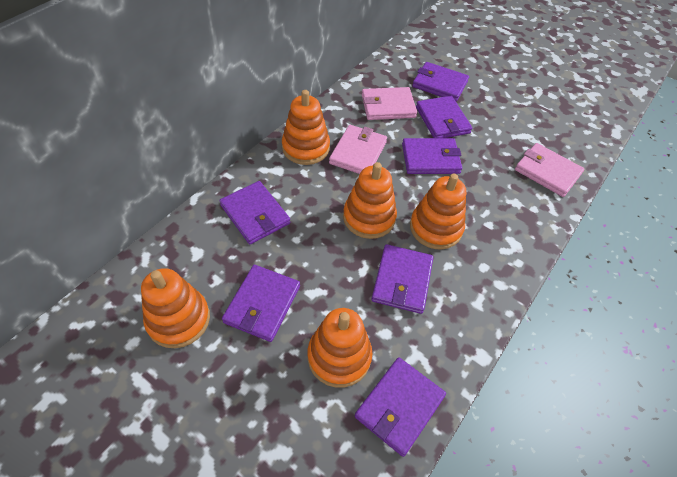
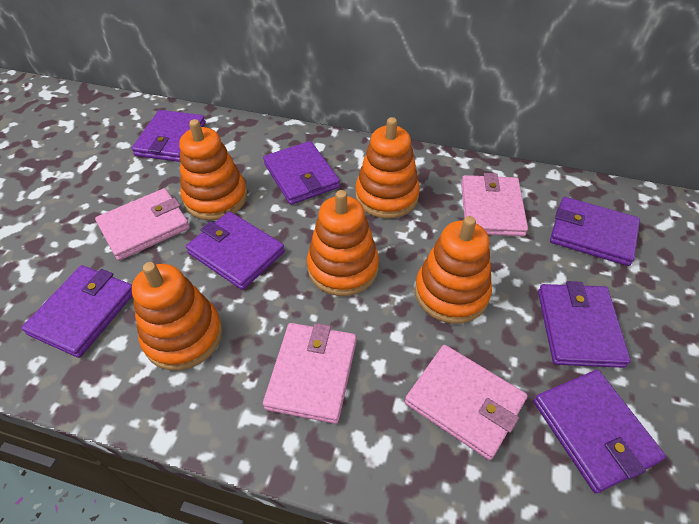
pink wallet: [329,125,387,174] [362,87,417,120] [515,143,584,197] = 3 -> [95,188,190,261] [263,323,357,424] [405,345,527,460] [461,173,528,236] = 4

